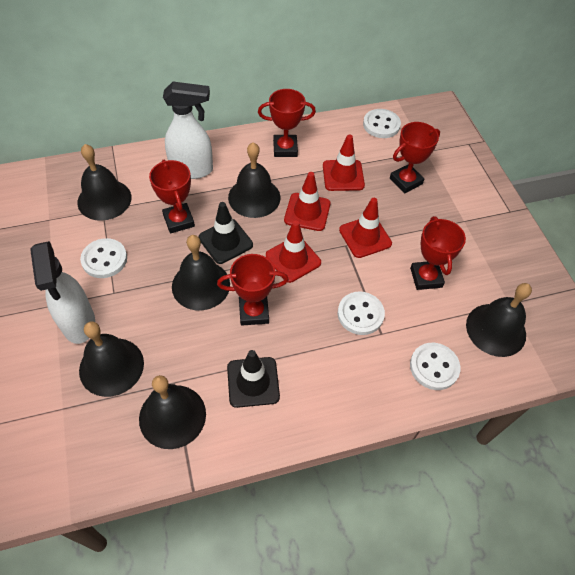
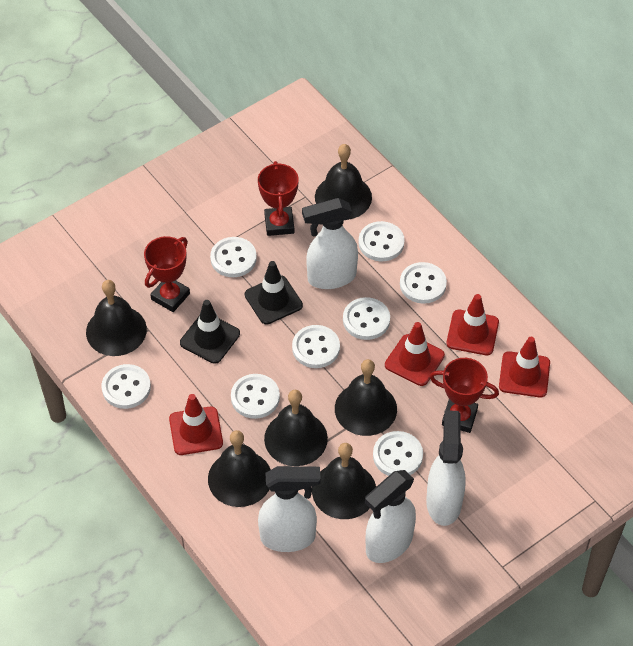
red trophy: [149,160,195,233] [217,254,289,326] [258,89,316,157] [390,122,440,193] [410,216,466,290] = 5 -> [144,236,190,312] [258,161,299,236] [430,358,499,433] = 3
white button: [80,238,127,278] [338,291,385,335] [363,109,401,138] [410,343,461,390] = 4 -> [101,364,151,409] [210,237,257,277] [231,374,280,419] [292,325,340,368] [343,297,390,340] [359,221,404,261] [373,431,423,476] [400,262,447,304] = 8
white spray bottle: [30,241,95,344] [163,82,213,179] = 2 -> [258,466,321,552] [302,198,358,289] [365,470,416,563] [426,410,466,526] = 4

